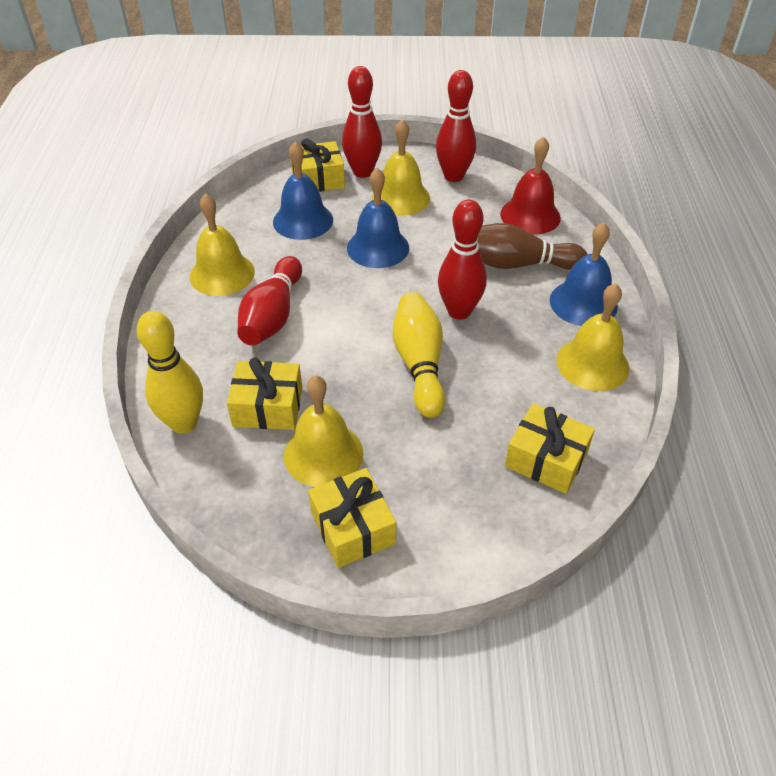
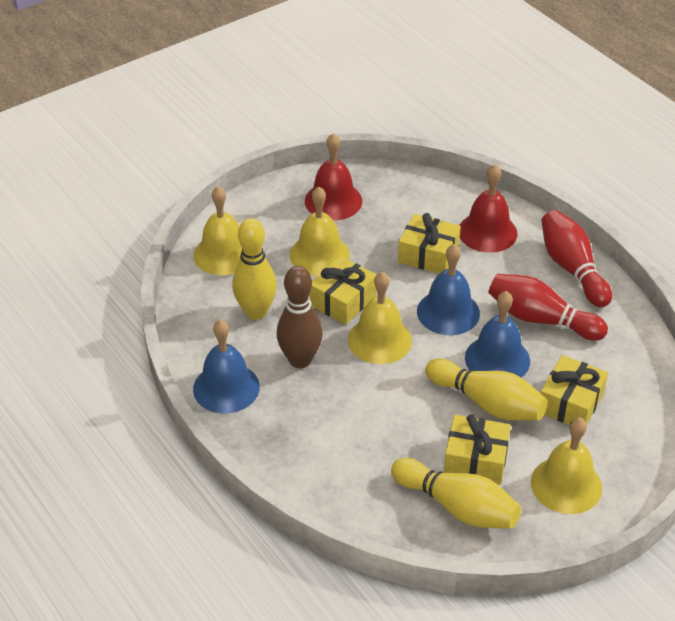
red bell: [500,136,561,235] = 1 -> [305,133,362,220] [460,164,517,253] = 2
red bowling pin: [237,256,302,346] [342,66,382,178] [436,70,476,182] [438,199,487,320] = 4 -> [488,274,608,341] [541,210,612,307] = 2
yellow bowling pin: [137,311,203,434] [393,292,445,418] = 2 -> [232,218,277,320] [391,458,521,529] [425,358,547,421] = 3

